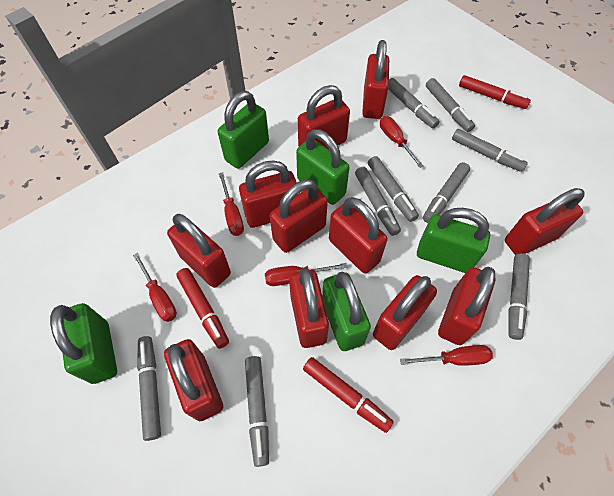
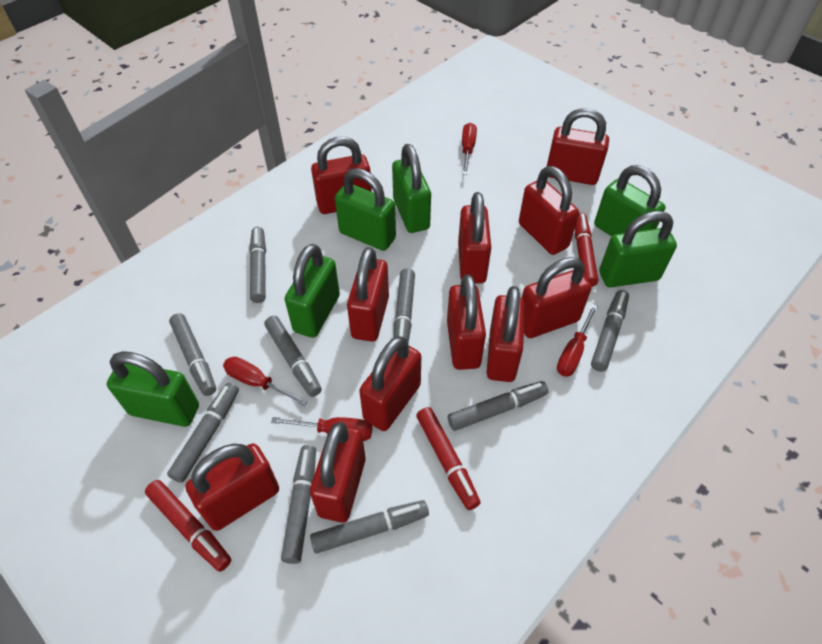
green padlock: [50,303,117,384] [218,91,269,169] [296,129,350,205] [322,272,371,351] [417,208,490,273] = 5 -> [107,351,199,427] [285,244,340,338] [335,168,396,251] [392,144,431,233] [594,165,666,236] [599,211,677,287] = 6
red screwdriver: [133,253,177,322] [219,172,244,236] [265,263,347,286] [380,116,423,168] [400,345,493,366] = 5 -> [223,357,308,406] [271,417,372,441] [462,123,477,175] [557,304,598,377] = 4

